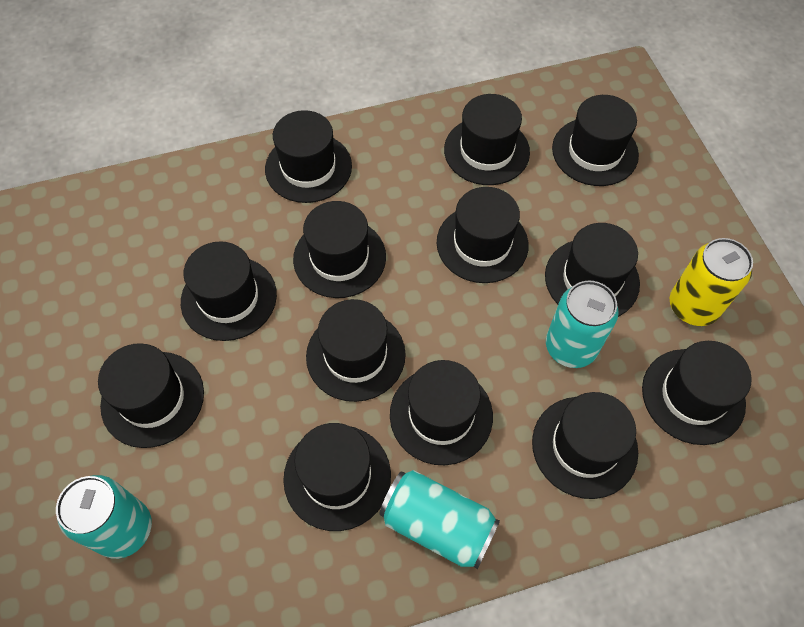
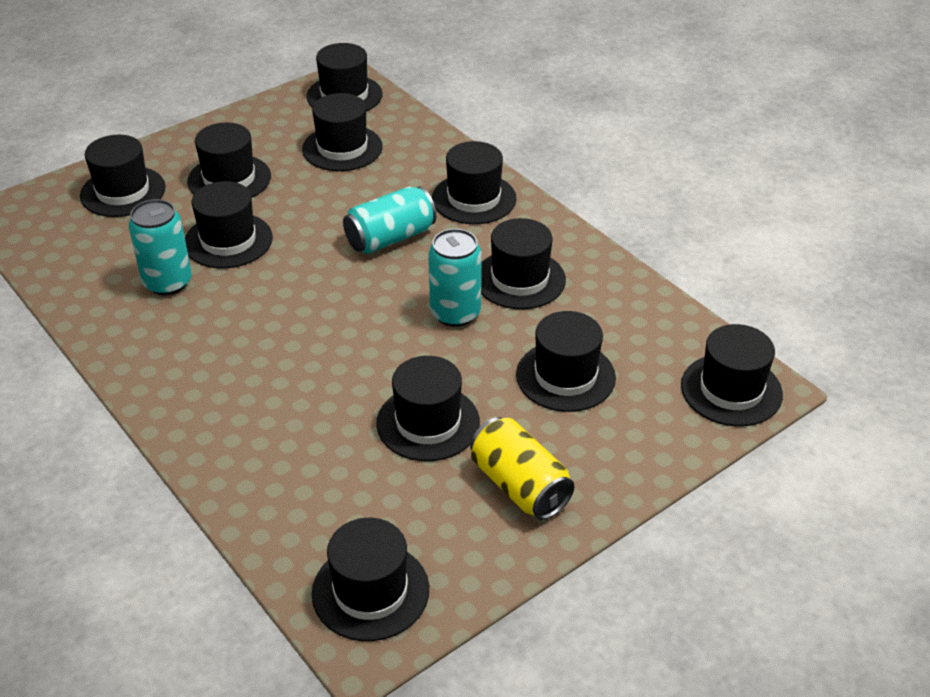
black hat: [98,343,204,448] [181,241,277,341] [265,110,352,203] [283,423,391,531] [293,201,386,298] [306,299,406,402] [390,360,493,465] [437,187,529,283] [444,94,530,185] [532,392,638,499] [545,223,640,317] [552,95,639,186] [642,341,752,445] = 13 -> [80,135,166,217] [185,181,273,268] [187,123,271,198] [302,93,383,171] [306,43,382,111] [312,518,429,641] [376,356,480,461] [432,141,516,224] [481,218,566,309] [516,311,616,412] [681,324,783,426] = 11

